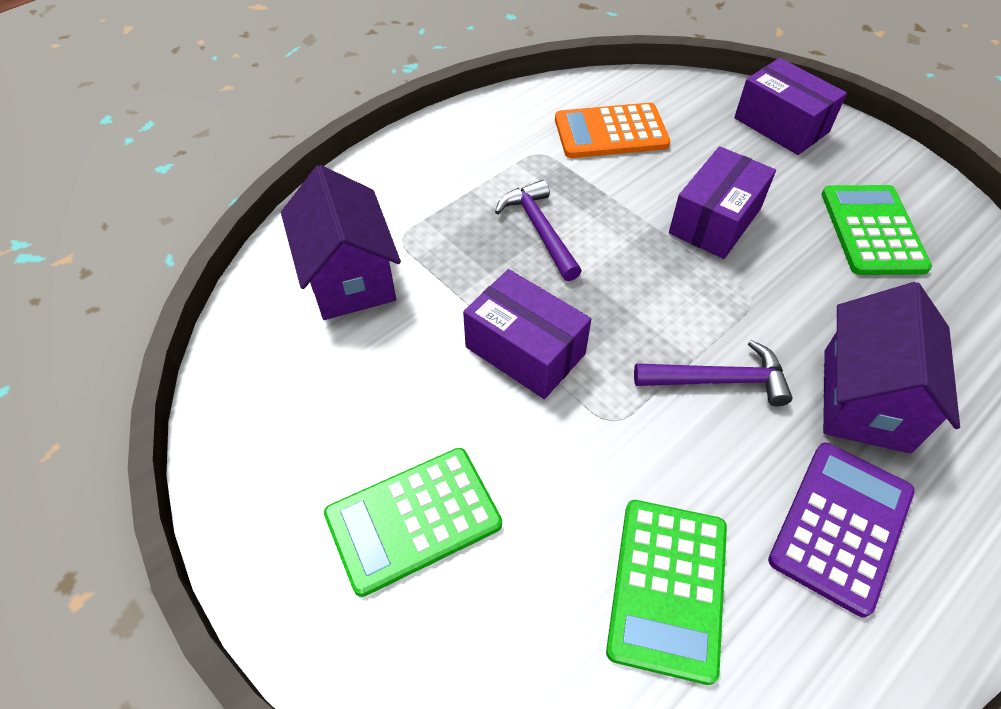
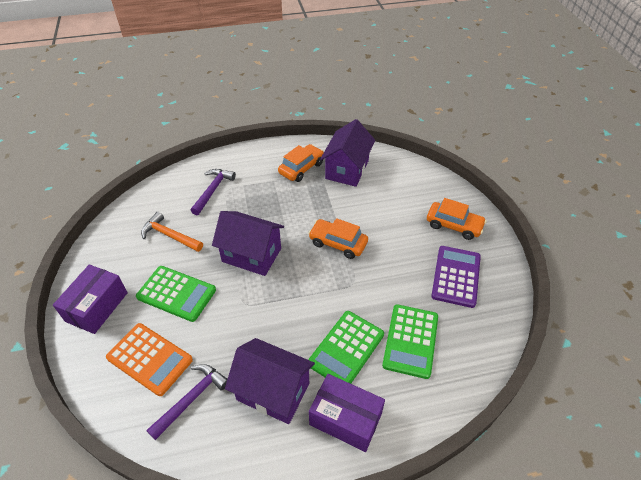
orange car: none = 0 -> [278,144,324,182] [308,218,368,259] [427,198,486,240] = 3
orange hammer: none = 0 -> [141,212,203,252] = 1
purple box: [463,269,591,399] [669,146,776,259] [734,58,847,155] = 3 -> [53,264,128,334] [309,374,385,452] = 2
purple house: [281,165,401,320] [823,282,960,454] = 2 -> [212,211,284,276] [225,338,315,424] [320,119,375,187] = 3

